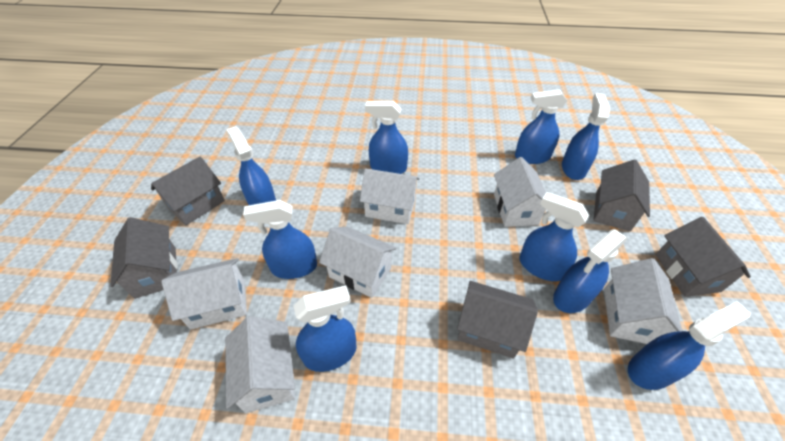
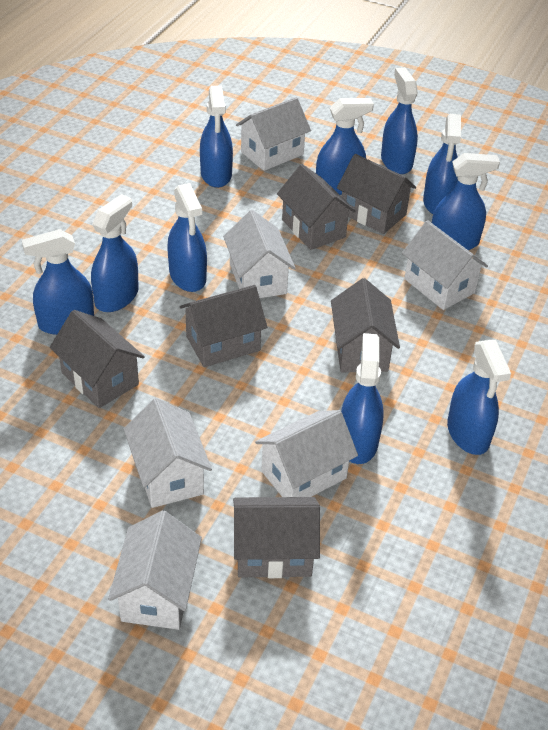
blue spray bottle: [226,126,276,205] [243,200,317,279] [293,285,357,372] [365,101,408,174] [515,89,567,164] [519,192,589,281] [553,229,628,313] [562,93,610,180] [628,301,751,390] = 9 -> [22,229,94,335] [91,194,139,312] [167,183,207,292] [200,86,233,188] [316,98,374,195] [341,333,384,464] [381,67,418,174] [423,114,461,214] [432,153,500,250] [447,340,511,455] = 10
grey house: [110,217,178,299] [151,156,225,225] [457,281,538,359] [593,159,650,231] [656,217,751,297] = 5 -> [50,310,145,408] [180,285,267,367] [233,497,320,578] [277,164,355,250] [331,278,400,372] [337,154,416,234] = 6

